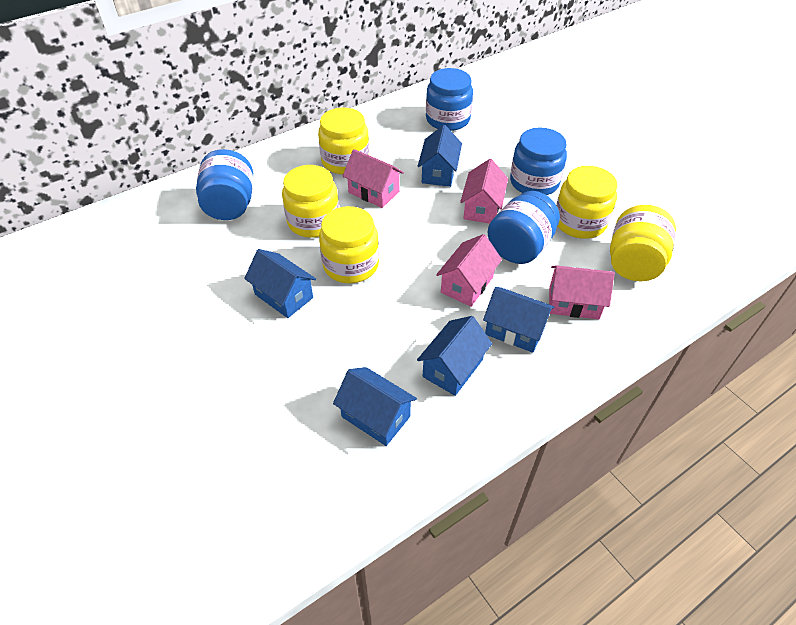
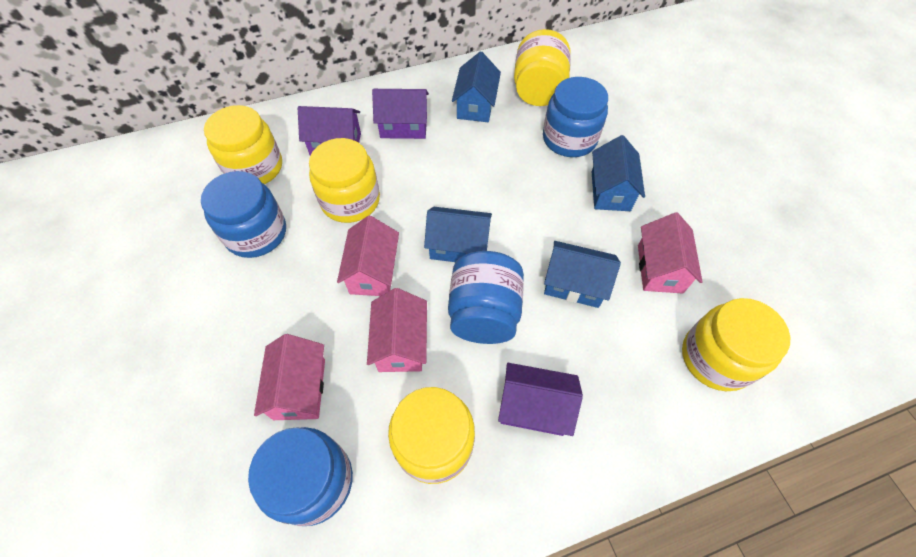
blue house: [244,249,316,318] [333,367,417,446] [417,316,492,396] [418,125,462,187] [483,287,554,353] = 5 -> [424,207,492,262] [452,51,501,122] [544,241,621,308] [591,135,645,211] = 4
purple house: none = 0 -> [298,106,361,156] [372,89,429,139] [498,363,583,436] = 3

